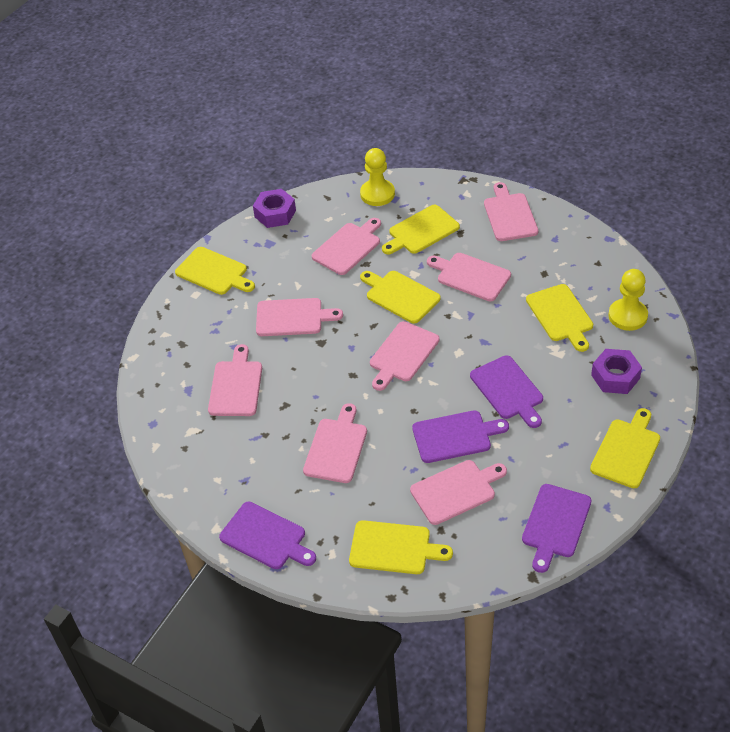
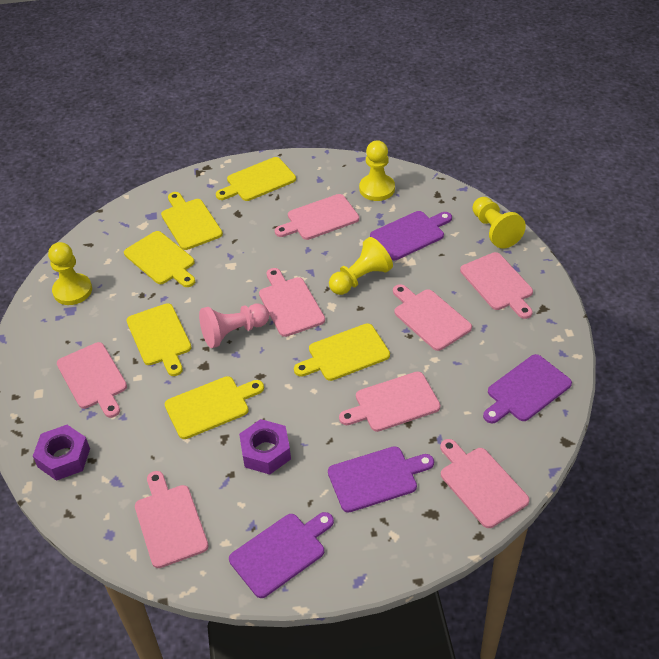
pink pawn: none = 0 -> [199,304,269,348] = 1
yellow pawn: [360,148,395,206] [608,269,648,331] = 2 -> [48,242,92,305] [329,237,393,295] [359,140,395,201] [472,197,526,249] = 4

